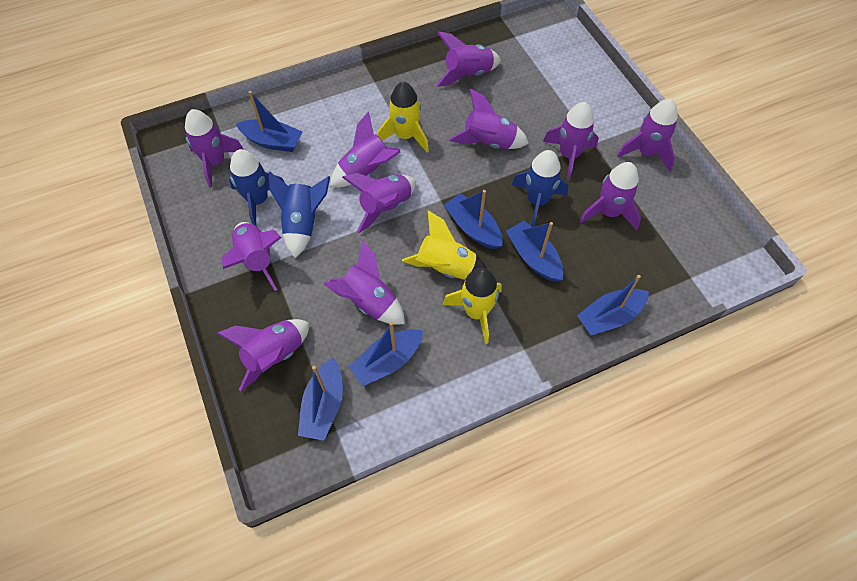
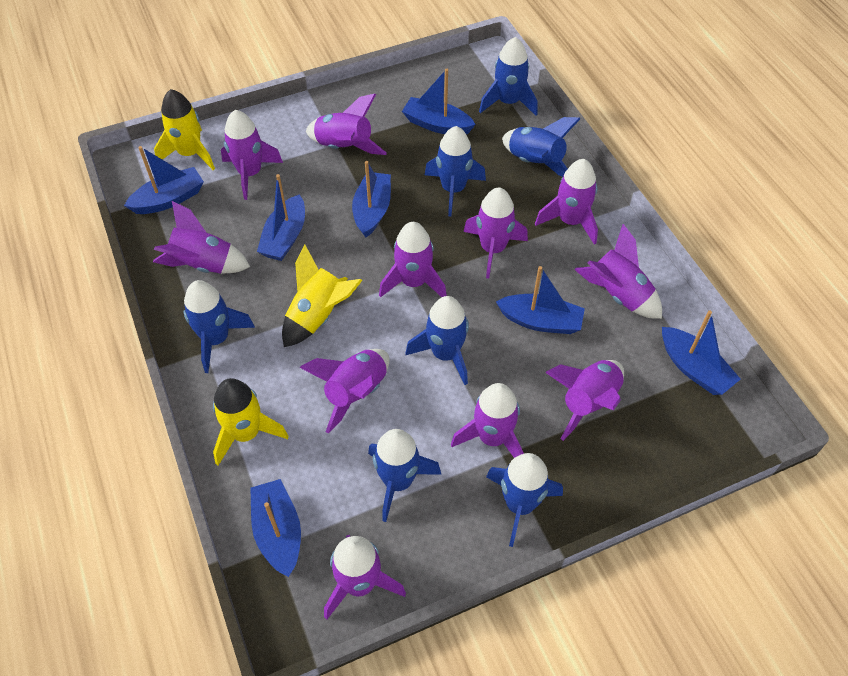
blue boat: [236,91,303,152] [298,357,343,441] [348,322,423,387] [444,190,503,249] [506,221,563,282] [577,275,649,335] = 6 -> [124,146,204,214] [250,479,301,577] [257,174,305,261] [352,161,391,238] [402,69,476,134] [496,266,585,334] [662,310,741,395] = 7
blue rocket: [229,149,285,225] [269,171,330,258] [512,150,569,227] = 3 -> [184,280,255,373] [368,429,442,522] [405,296,469,385] [425,126,486,216] [479,37,538,116] [486,453,563,547] [502,117,581,177] = 7

